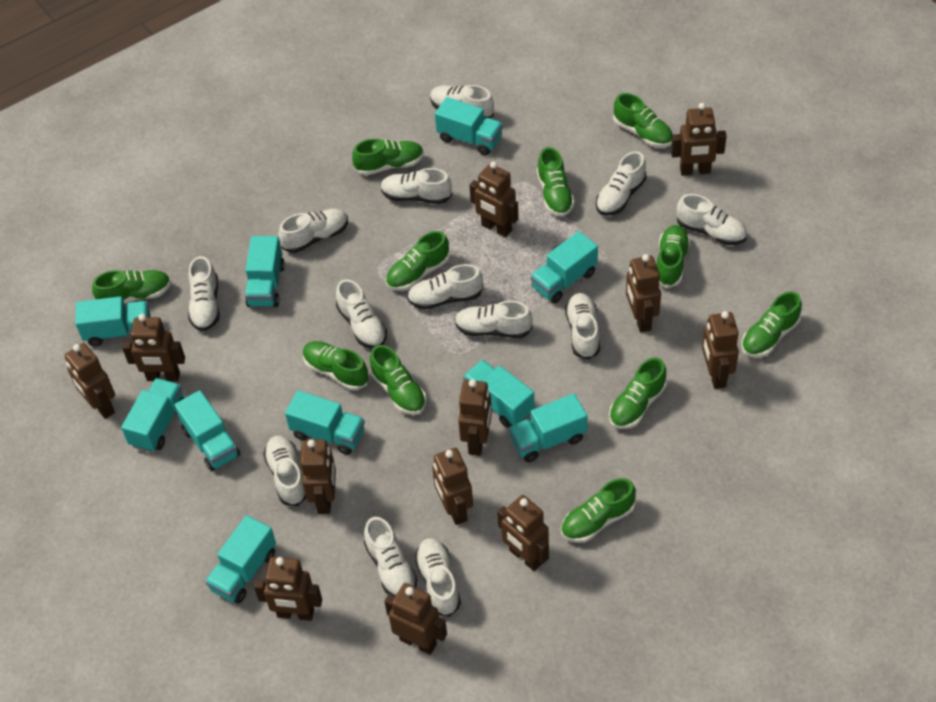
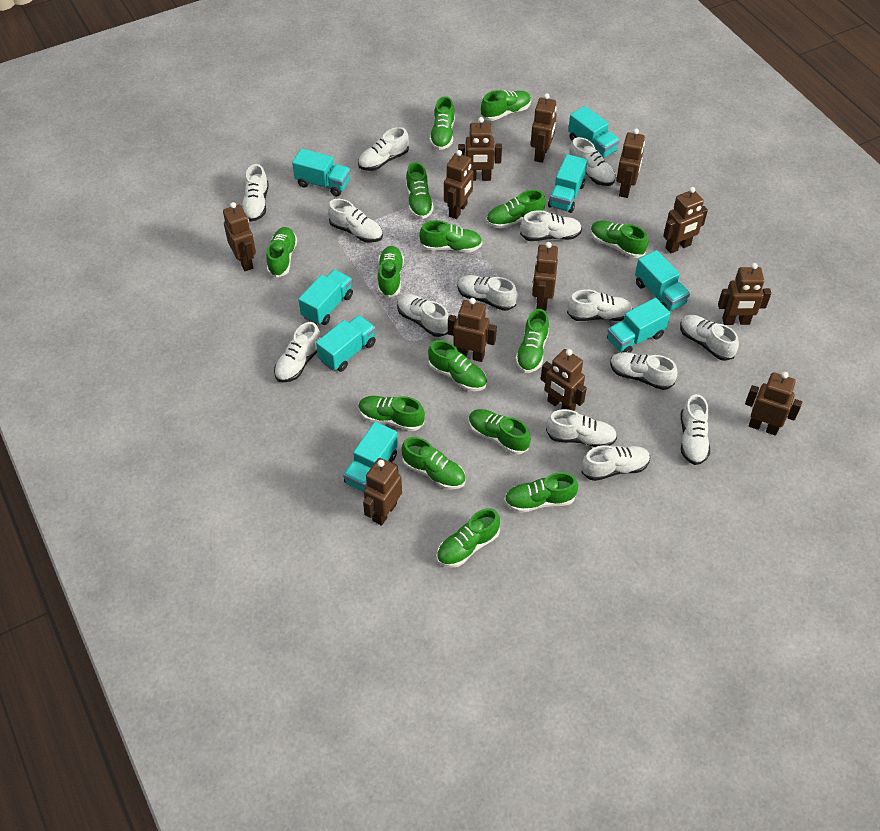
green shoe: [92,270,171,304] [303,341,369,390] [352,139,424,175] [370,345,426,415] [386,231,450,291] [537,147,575,217] [561,478,636,543] [609,357,667,429] [613,93,673,148] [657,225,690,288] [741,291,802,357] = 11 -> [266,227,297,278] [358,396,425,431] [378,246,404,298] [402,437,466,490] [406,162,434,219] [419,220,482,252] [428,340,487,391] [430,96,455,150] [437,508,500,567] [469,409,531,454] [481,90,531,121] [486,190,546,229] [504,472,578,513] [515,309,549,373] [590,221,648,258] = 15
turquoise truck: [75,296,150,347] [121,378,184,452] [175,390,241,471] [205,515,276,604] [245,236,285,307] [285,391,365,455] [435,97,503,156] [463,360,534,428] [509,394,587,463] [530,231,598,304] = 10 -> [292,149,350,196] [298,270,353,325] [316,315,376,372] [343,422,398,492] [548,154,587,213] [568,106,620,158] [607,298,671,353] [635,250,690,311] = 8
white shoe: [188,256,220,331] [263,435,306,506] [278,209,348,253] [336,279,387,349] [364,517,418,596] [380,168,452,204] [407,264,483,310] [414,538,461,617] [430,85,494,119] [455,301,532,338] [565,293,600,360] [596,151,647,216] [677,194,747,245] = 13 -> [242,164,269,222] [274,322,320,383] [328,199,383,243] [358,127,409,171] [397,294,449,337] [457,275,518,311] [520,211,582,241] [546,409,617,447] [567,289,633,321] [569,137,615,186] [581,445,650,481] [610,352,677,390] [680,315,739,361] [681,394,710,465] = 14

